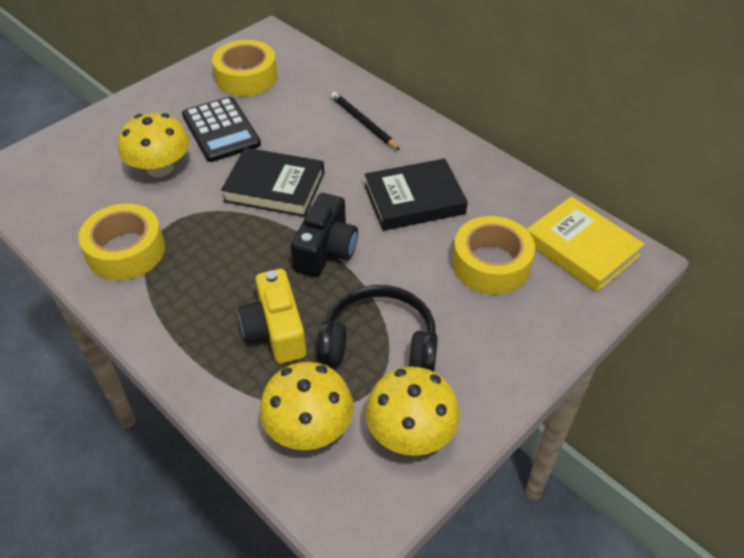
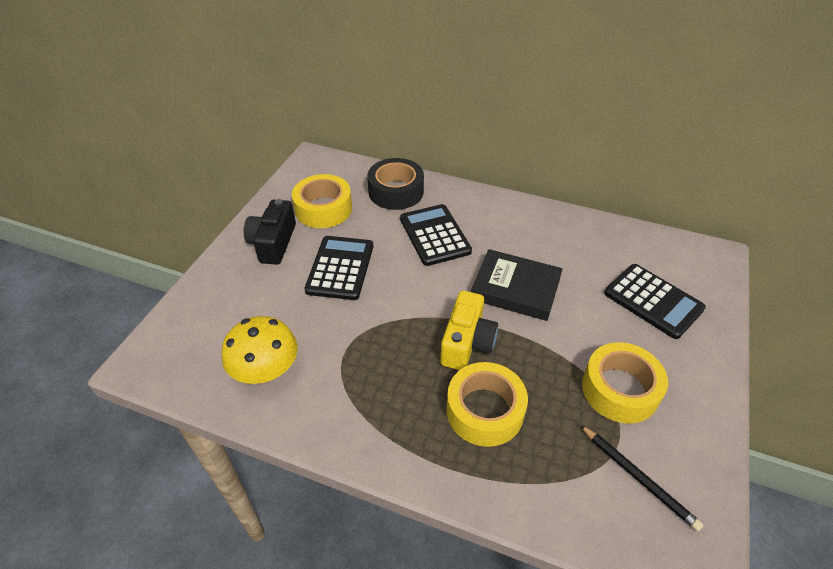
black book: [221,148,324,217] [365,158,468,231] = 2 -> [471,249,563,321] = 1
black calculator: [182,96,261,162] = 1 -> [304,236,373,300] [400,204,472,266] [604,264,706,339] = 3
black headphones: [316,285,438,372] = 1 -> none = 0
black tape: none = 0 -> [367,158,424,210] = 1
yellow book: [527,196,645,292] = 1 -> none = 0
yellow mushroom: [118,113,189,177] [260,362,354,450] [365,367,460,456] = 3 -> [222,316,298,384] = 1

